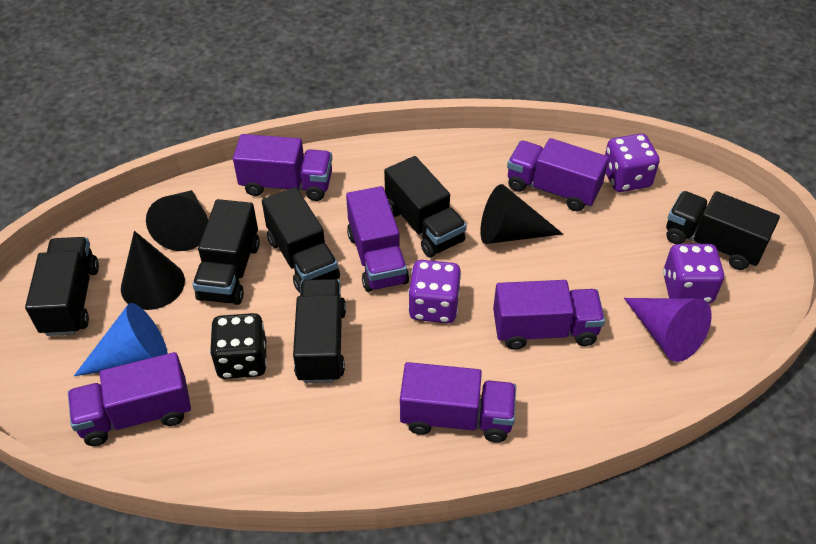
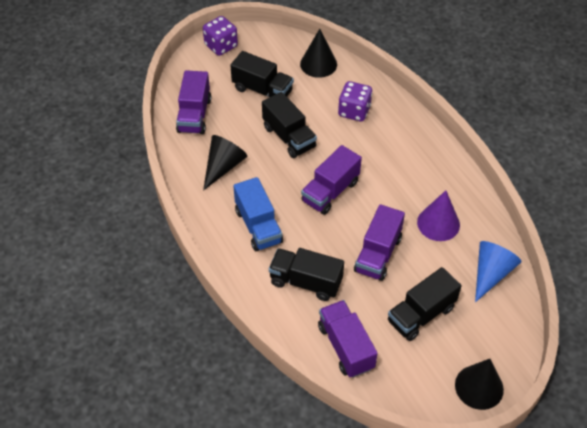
black dice: [210,313,267,379] = 1 -> none = 0
black truck: [25,237,99,336] [192,199,260,305] [262,187,340,293] [293,279,346,383] [384,156,467,257] [666,191,780,270] = 6 -> [230,51,294,97] [262,92,317,158] [269,248,344,301] [388,267,461,341] = 4
blue truck: none = 0 -> [233,177,283,251] = 1
purple dice: [408,260,461,323] [605,134,660,192] [663,244,724,304] = 3 -> [203,16,238,56] [338,81,372,122] = 2
purple truck: [68,352,191,446] [233,134,332,201] [346,186,409,292] [400,362,516,442] [493,280,605,350] [507,138,609,211] = 6 -> [176,70,211,134] [301,145,362,215] [318,300,378,378] [354,204,405,281] = 4

